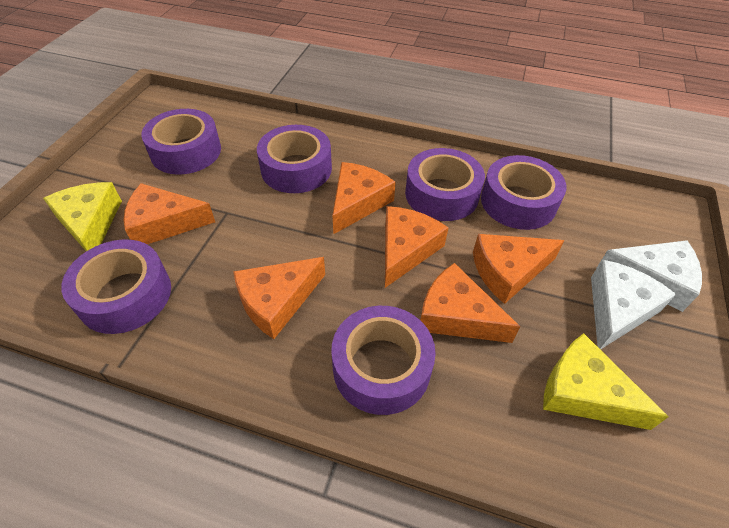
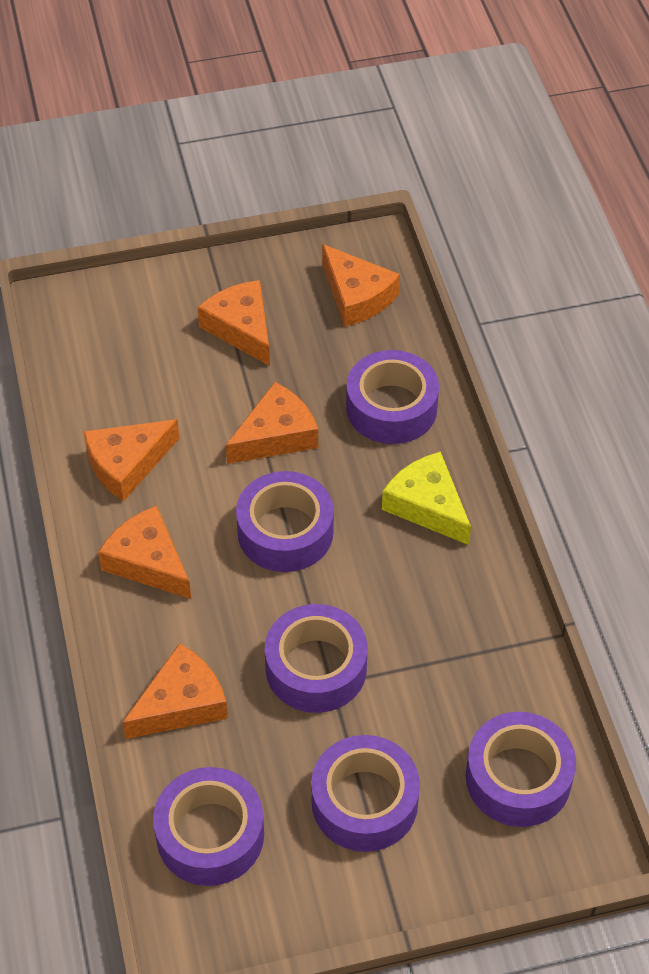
white cheese: [591,260,676,350] [597,240,702,312] = 2 -> none = 0
yellow cheese: [43,182,122,251] [543,333,669,430] = 2 -> [382,452,471,545] = 1

